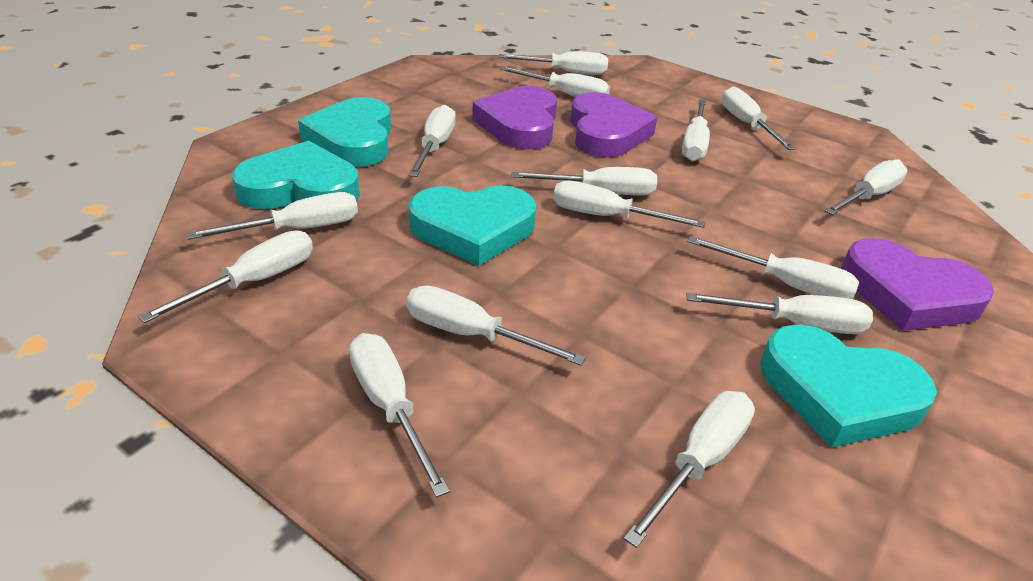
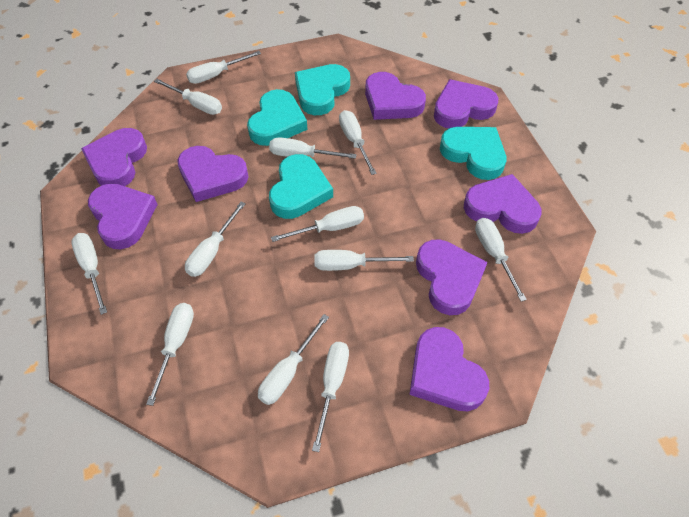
purple heart: [472,86,557,149] [570,92,657,157] [841,238,994,331] = 3 -> [81,128,147,186] [88,183,158,249] [177,146,248,202] [365,72,426,120] [409,327,489,411] [416,239,488,315] [434,79,498,128] [464,174,542,234] = 8
white screwdriver: [138,230,313,323] [186,192,358,240] [349,333,450,498] [406,285,586,366] [408,105,456,177] [499,51,608,75] [500,66,610,97] [512,167,657,196] [553,180,706,228] [623,391,755,548] [682,99,710,161] [686,293,873,334] [687,236,859,299] [722,87,796,150] [824,160,908,215] = 15 -> [71,233,107,315] [146,303,194,406] [154,79,222,115] [185,202,246,277] [186,51,261,84] [258,314,329,405] [269,137,357,159] [271,206,364,242] [312,342,349,452] [314,250,414,271] [339,110,377,175] [475,218,527,302] = 12

